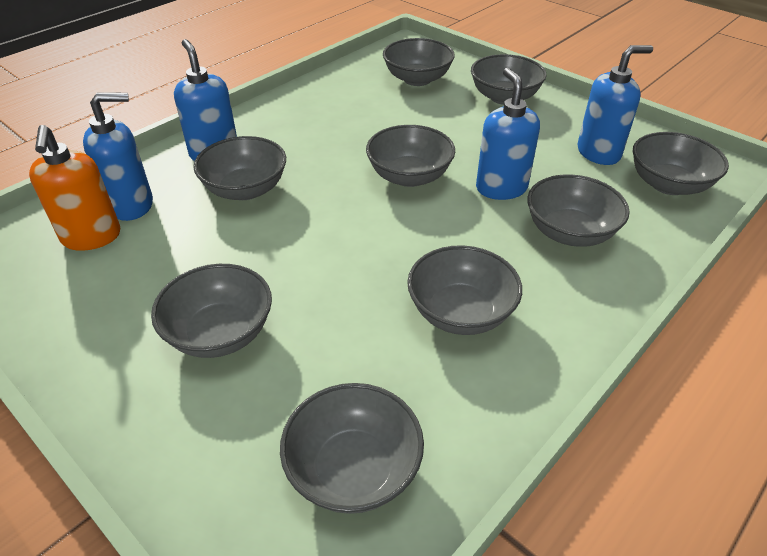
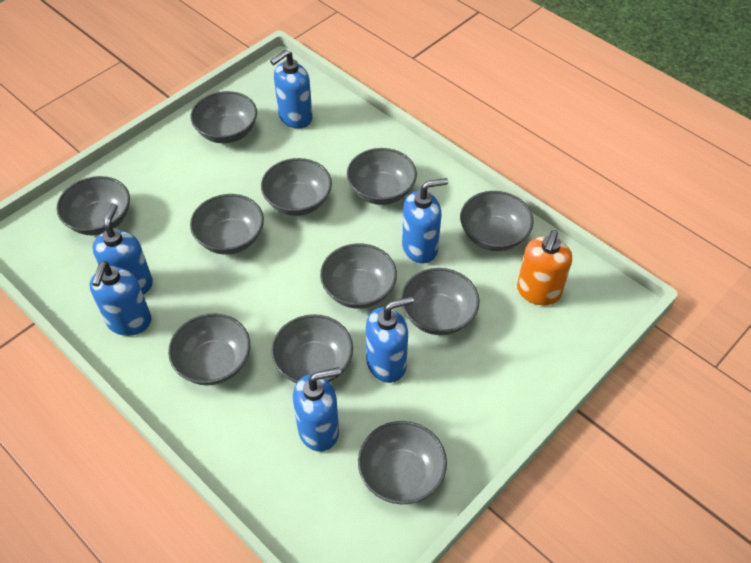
blue soap dispenser: [83,92,153,221] [174,39,237,161] [476,68,540,200] [578,45,653,165] = 4 -> [89,261,152,336] [92,204,153,295] [270,50,312,129] [293,367,341,452] [366,296,414,383] [402,178,448,264] = 6
grey bowl: [151,264,272,358] [193,136,286,200] [280,383,424,514] [366,125,455,187] [383,38,455,86] [407,245,522,335] [471,54,547,105] [527,174,630,247] [633,132,729,195] = 9 -> [56,176,130,235] [168,313,250,385] [190,194,264,255] [191,91,257,143] [261,158,332,216] [271,314,353,383] [320,243,397,309] [347,148,417,205] [358,421,447,504] [401,268,479,335] [460,191,534,251] = 11

